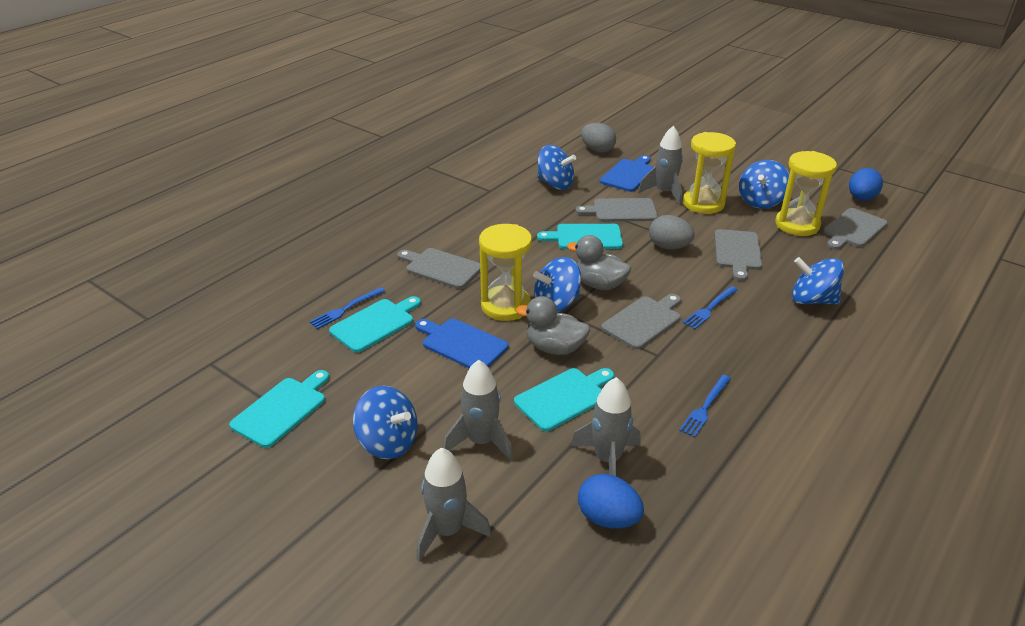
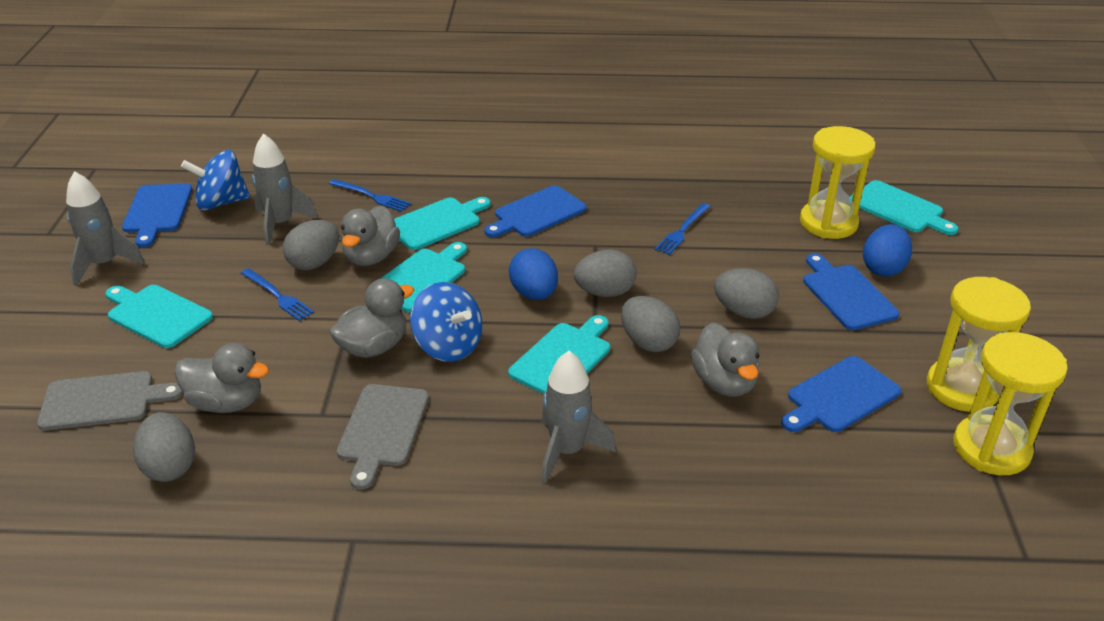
blue cutting board: [415,319,509,368] [600,155,654,192] = 2 -> [122,184,192,247] [484,185,586,237] [781,356,901,432] [803,253,899,330] = 4
blue spinning top: [353,386,418,459] [533,257,581,313] [537,145,576,190] [739,160,789,209] [792,257,844,304] = 5 -> [181,150,250,211] [410,282,482,362] = 2
grey cutting board: [397,248,480,289] [575,198,658,222] [601,294,681,349] [714,229,762,281] [823,208,888,250] = 5 -> [37,371,183,430] [337,384,429,489] = 2
grey duck: [516,296,590,355] [567,235,631,290] = 2 -> [174,343,269,413] [329,278,414,358] [341,206,400,266] [691,323,759,397] = 4
grey egg: [581,123,616,153] [649,215,695,249] = 2 -> [133,412,195,482] [283,220,339,270] [574,250,637,297] [621,296,680,352] [714,268,779,319] = 5
grey rocket: [416,447,492,562] [444,360,513,461] [571,377,641,476] [638,126,683,205] = 4 -> [66,171,145,286] [252,133,318,245] [542,351,616,483] = 3
turquoise cutting board: [229,370,329,448] [329,296,421,352] [514,368,614,431] [537,224,623,249] = 4 -> [105,285,213,348] [380,242,467,312] [394,197,490,250] [508,315,610,394] [850,180,958,235] = 5

